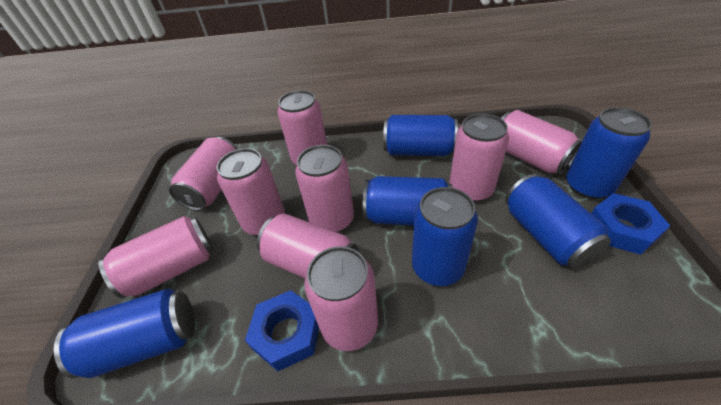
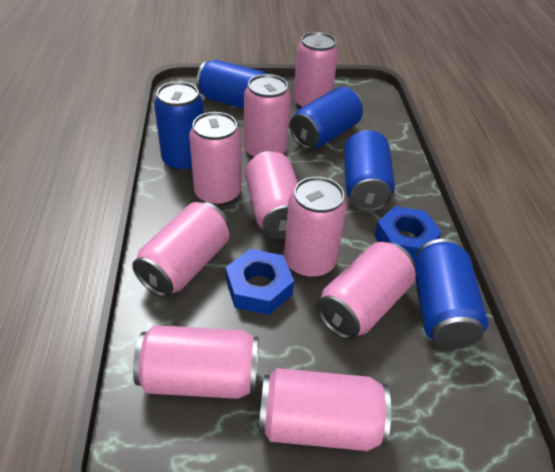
blue can: [54,288,195,378] [363,176,453,226] [383,115,458,156] [412,187,478,286] [505,174,611,269] [566,107,652,199] = 6 -> [154,82,204,172] [196,60,267,109] [290,87,363,149] [344,130,395,212] [414,239,488,349] = 5

